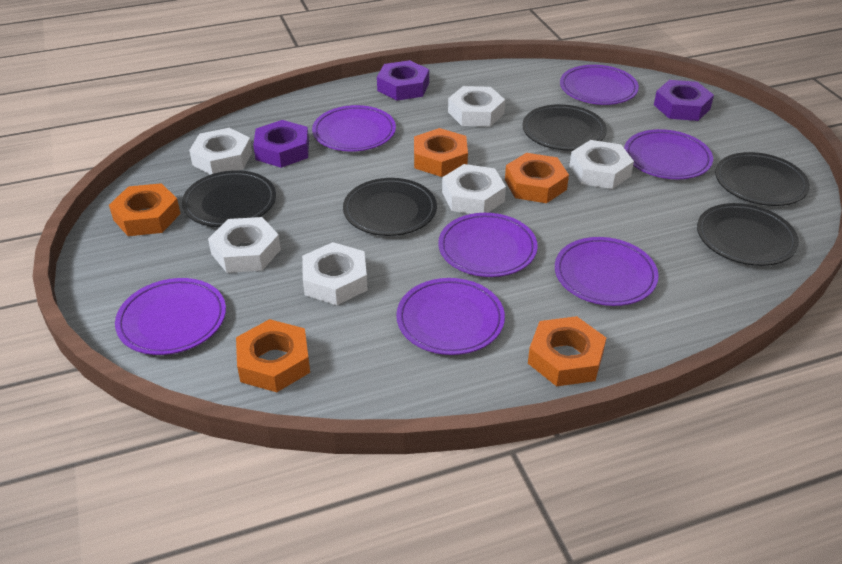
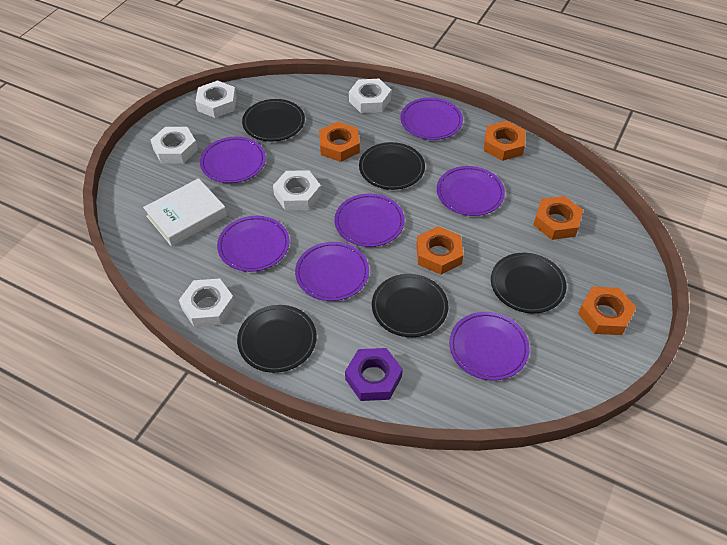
purple nut: [253,120,309,168] [377,60,429,101] [654,80,714,121] = 3 -> [345,348,403,401] = 1
white book: none = 0 -> [143,178,227,246] = 1
white nut: [189,128,252,175] [208,217,281,273] [302,242,368,305] [442,164,506,214] [448,86,505,127] [569,140,634,189] = 6 -> [151,127,198,164] [179,278,235,327] [195,80,236,118] [273,171,321,210] [349,79,391,113] = 5

